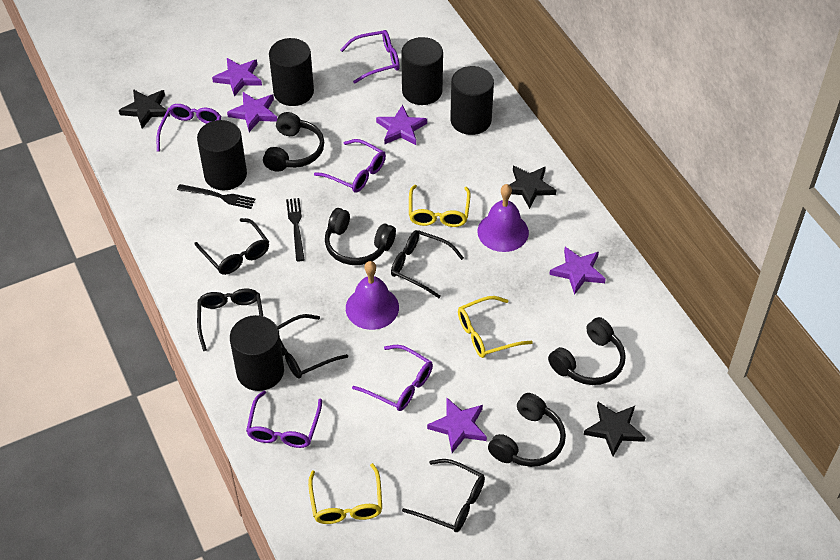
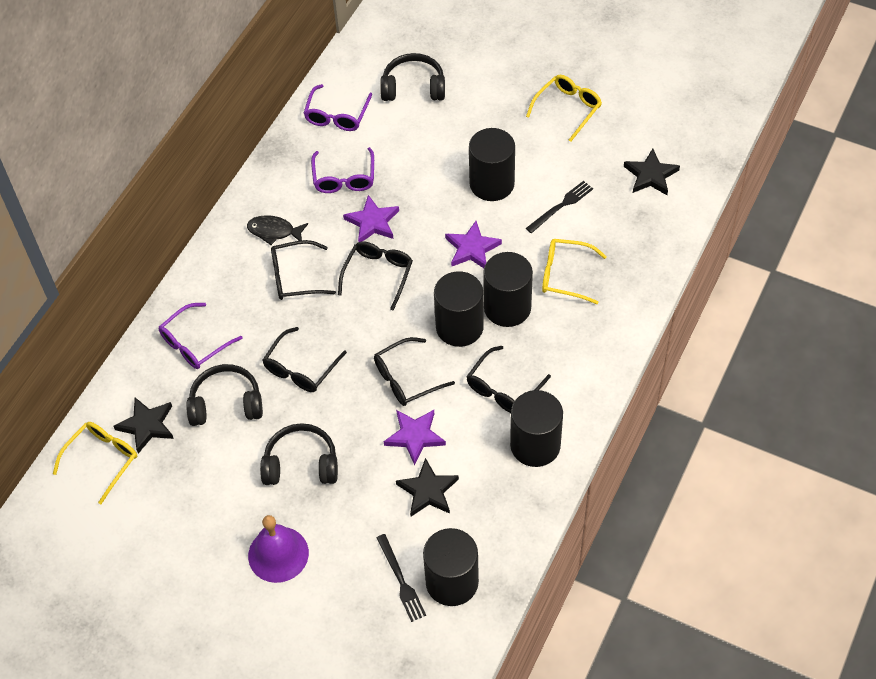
black fish: none = 0 -> [247,215,308,245] = 1
black headphones: [263,112,324,172] [325,208,396,265] [488,393,566,467] [548,317,626,385] = 4 -> [186,364,263,426] [260,423,338,485] [380,53,445,101] = 3
purple bell: [346,261,399,330] [477,184,529,252] = 2 -> [248,515,309,583] = 1
purple glasses: [157,104,221,152] [246,391,322,448] [314,139,386,193] [341,30,400,84] [352,345,433,411] = 5 -> [159,303,243,369] [304,84,372,131] [311,147,374,193] = 3
purple star: [212,58,262,97] [227,92,277,132] [376,105,427,145] [427,398,487,453] [549,247,606,295] = 5 -> [343,195,399,242] [384,410,446,466] [445,221,502,268] = 3

